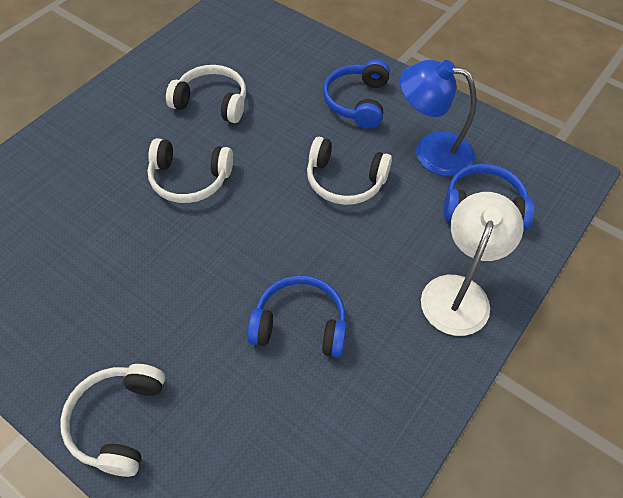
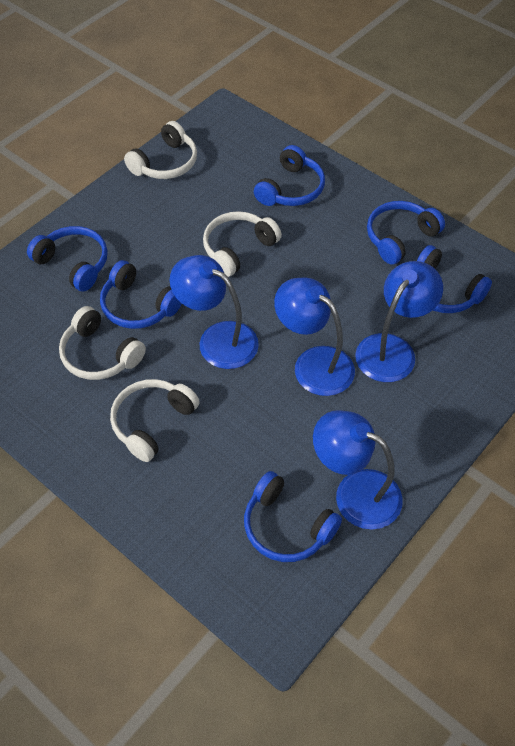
blue headphones: [247,275,347,358] [323,59,390,128] [443,164,535,230] = 3 -> [27,226,108,292] [100,260,182,329] [244,471,342,562] [254,145,325,206] [367,201,445,265] [417,245,492,313] = 6
blue lamp: [400,60,476,176] = 1 -> [170,255,259,369] [274,277,355,396] [313,410,403,530] [355,261,443,382] = 4
white lamp: [421,192,524,336] = 1 -> none = 0

